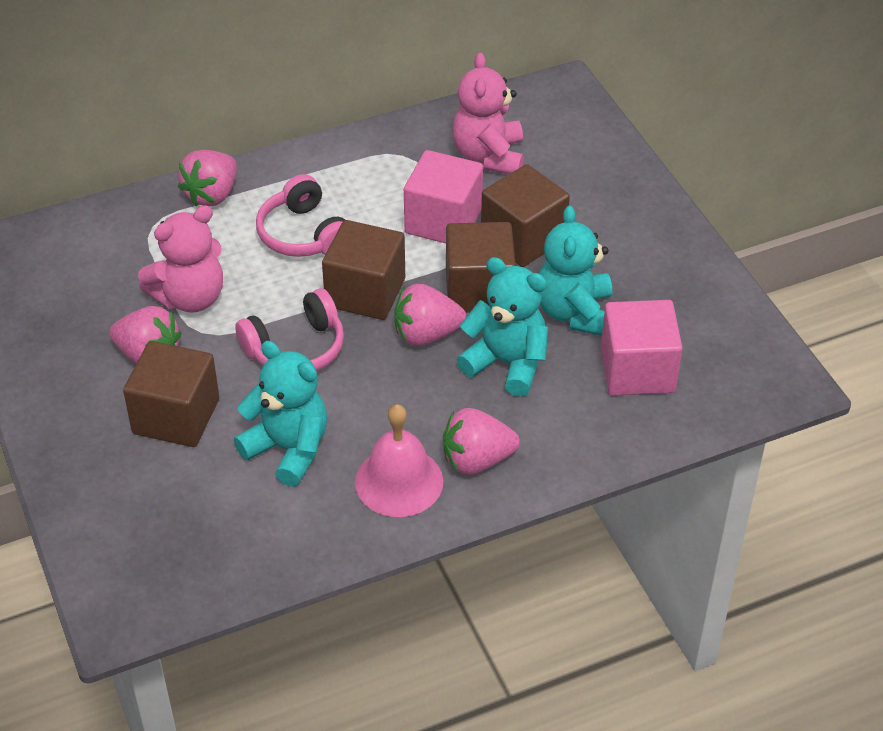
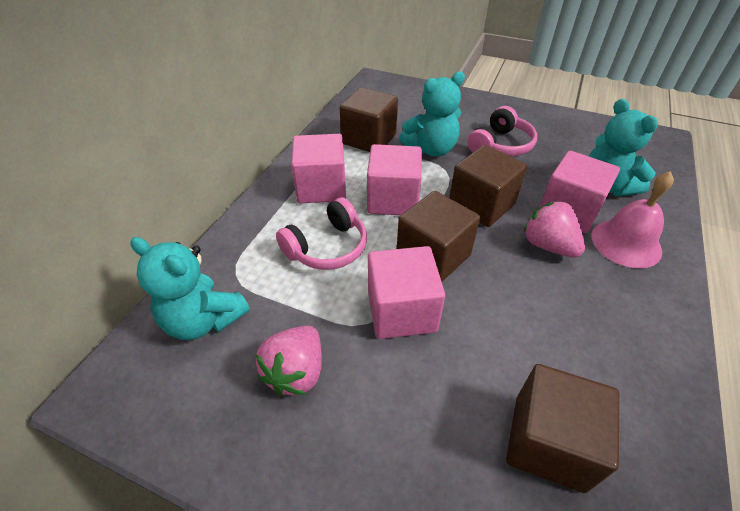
pink cube: [404,150,483,243] [601,300,682,396] = 2 -> [291,134,346,203] [367,144,422,215] [368,246,445,339] [539,151,620,233] = 4
pink strawberry: [109,306,181,364] [178,150,237,206] [395,284,466,346] [443,408,520,475] = 4 -> [256,326,322,396] [523,201,585,257] = 2
pink teddy bear: [138,205,223,313] [452,53,524,174] = 2 -> none = 0

